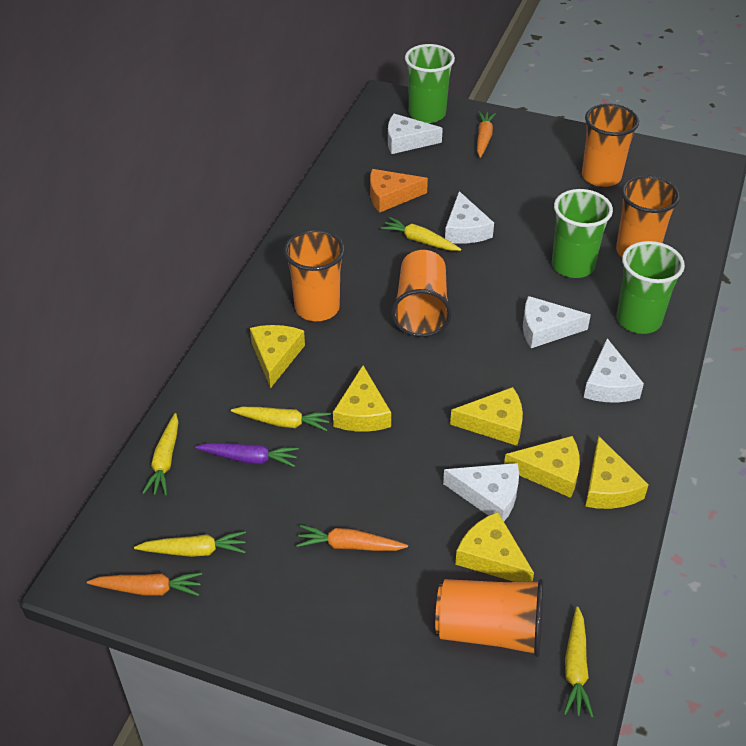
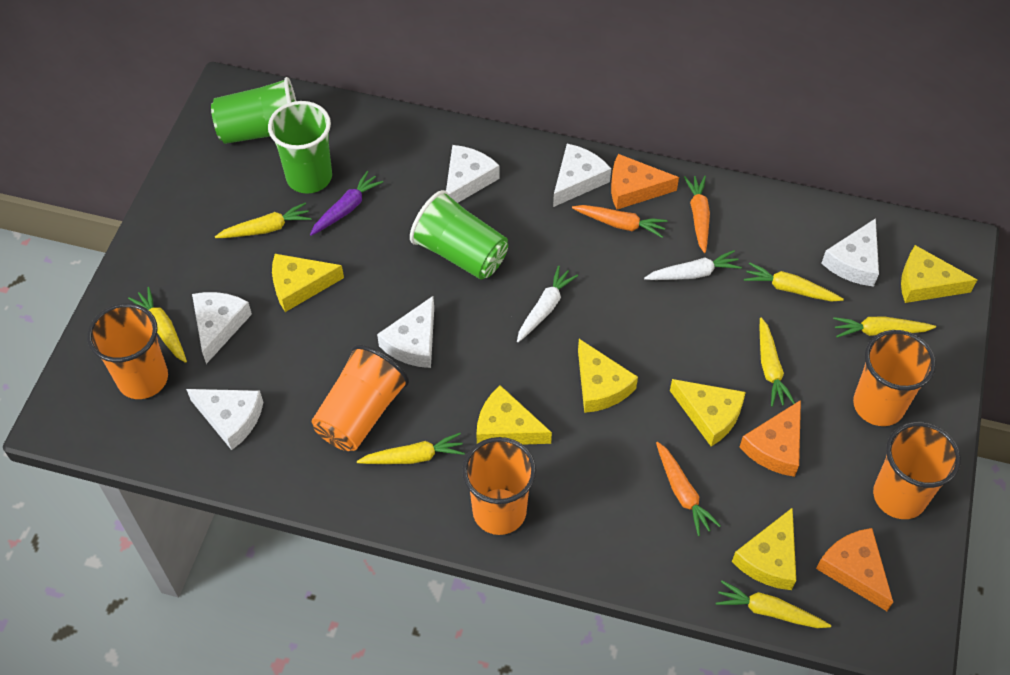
orange cheese: [370,169,428,213] = 1 -> [611,154,679,210] [739,400,801,477] [816,528,893,611] = 3
white carrot: none = 0 -> [517,265,578,342] [644,250,742,280] = 2
white cheese: [388,114,443,154] [443,463,519,521] [445,191,494,244] [523,296,591,348] [584,338,644,402] = 5 -> [186,389,263,450] [192,292,252,364] [377,296,434,368] [446,145,499,203] [553,144,611,207] [821,218,879,286] = 6
yellow carrot: [134,531,246,557] [142,413,179,495] [231,407,331,431] [381,217,461,251] [564,607,594,718] = 5 -> [128,287,187,363] [215,203,311,238] [357,433,465,464] [716,580,831,628] [744,262,844,301] [760,318,795,407] [833,316,936,337] = 7

